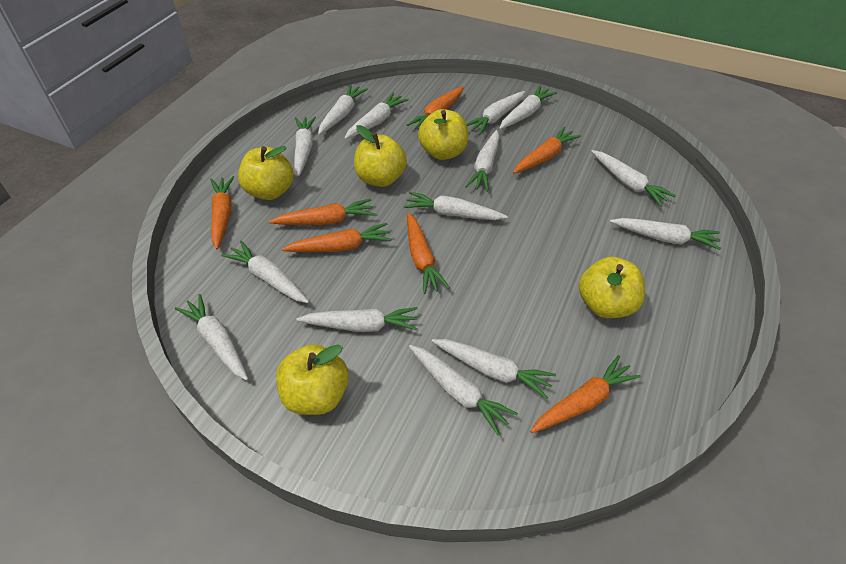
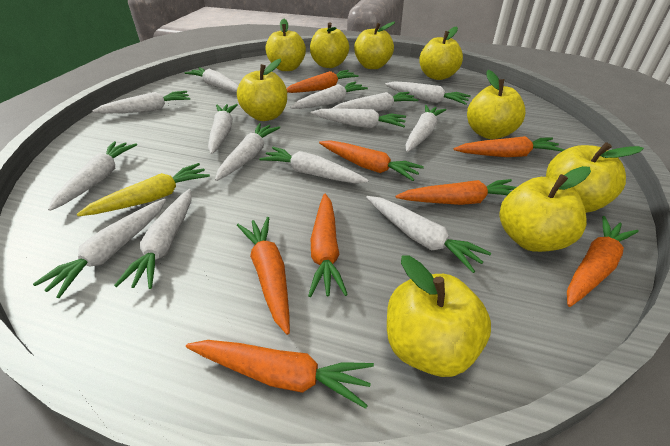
orange carrot: [210,176,234,249] [269,199,375,225] [282,223,392,252] [407,86,464,129] [407,212,450,294] [513,127,581,174] [530,355,641,433] = 7 -> [186,340,374,409] [237,217,290,335] [286,70,359,93] [308,194,348,297] [319,140,424,181] [395,179,516,205] [454,136,564,157] [567,216,639,307] = 8
yellow apple: [238,146,294,200] [276,344,349,415] [354,125,407,187] [418,109,468,160] [579,257,645,318] = 5 -> [237,59,287,121] [265,19,306,71] [310,22,349,68] [354,22,395,69] [387,255,491,377] [419,26,463,80] [467,70,526,139] [500,166,591,252] [546,142,644,213] = 9
yellow carrot: none = 0 -> [77,163,210,216] = 1

